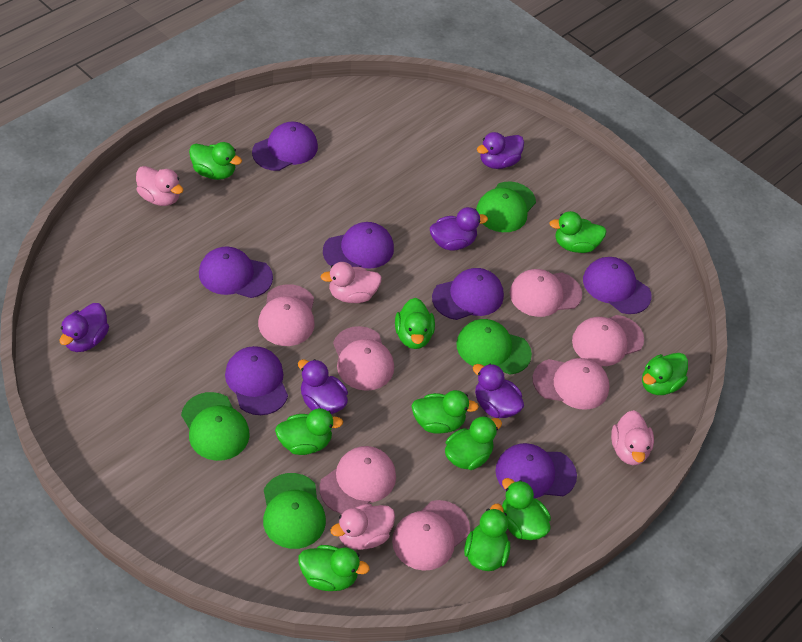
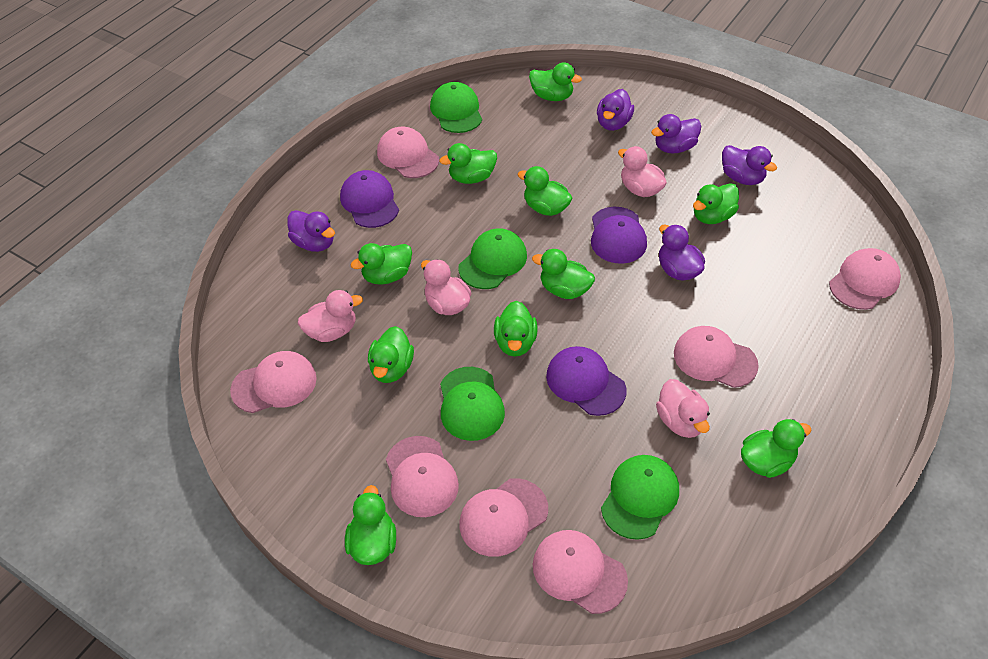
purple cap: [199,246,273,298] [225,346,288,415] [252,122,318,171] [323,222,394,269] [432,268,504,320] [496,443,577,499] [583,257,652,314] = 7 -> [340,170,399,228] [546,346,626,416] [591,207,647,264] = 3

